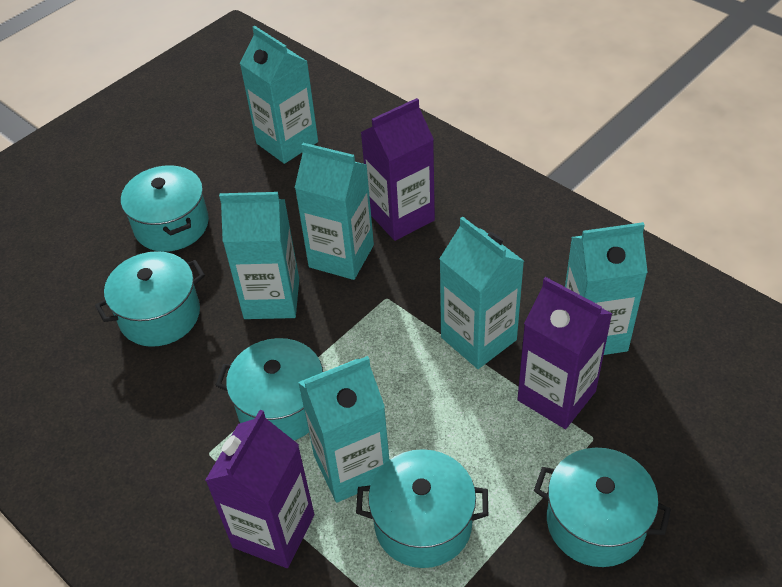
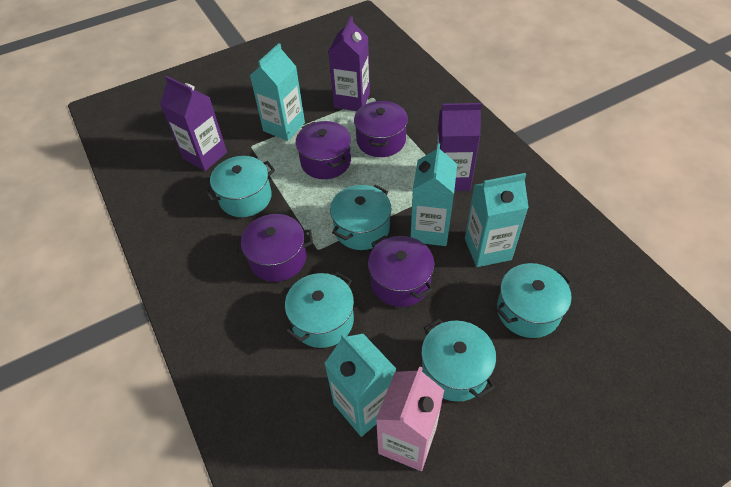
pink carton: none = 0 -> [376,366,444,471] = 1
purple pot: none = 0 -> [234,214,313,282] [296,121,351,179] [354,101,408,157] [368,236,434,307] = 4
turquoise carton: [219,192,299,319] [240,26,318,164] [295,143,374,280] [298,356,389,502] [439,217,524,369] [565,222,648,355] = 6 -> [250,43,305,141] [324,333,396,437] [410,143,457,246] [465,173,529,267] = 4

